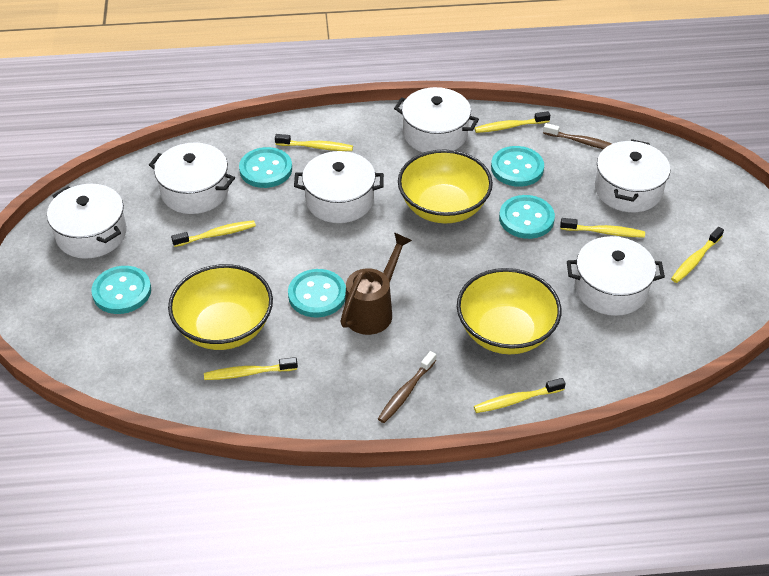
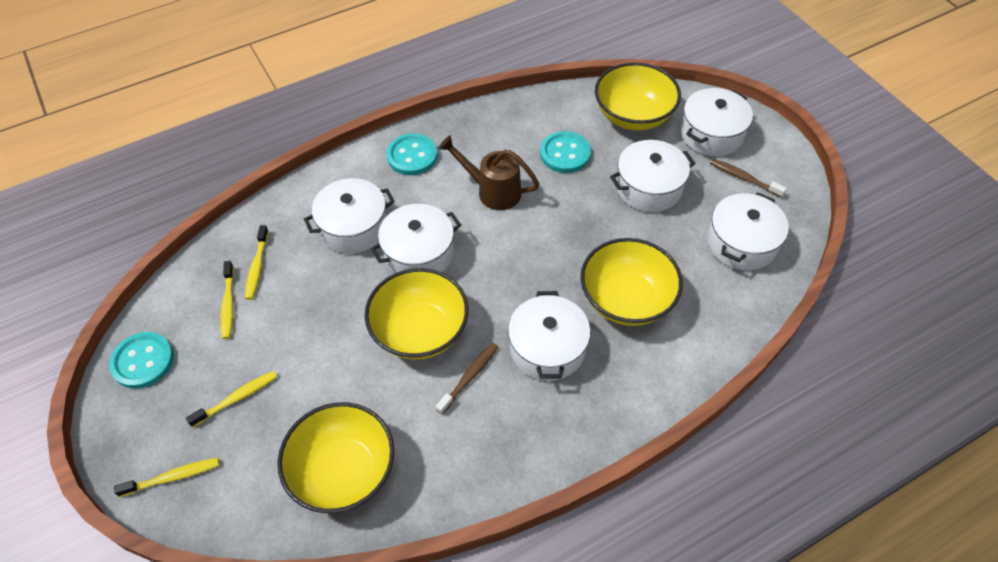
turquoise button: [91,266,151,314] [239,147,292,188] [288,269,346,318] [491,146,544,187] [499,195,555,239] = 5 -> [109,332,174,389] [386,133,438,175] [540,131,591,173] = 3
yellow bowl: [168,264,273,350] [398,150,493,223] [457,268,561,354] = 3 -> [277,402,394,513] [365,268,469,360] [580,238,683,326] [595,62,681,131] = 4
yellow toothbrush: [171,220,256,247] [204,357,298,380] [275,134,353,151] [474,378,566,413] [475,111,550,133] [560,218,645,238] [671,227,724,283] = 7 -> [114,458,219,497] [186,371,277,428] [221,261,234,339] [245,225,269,300] = 4

